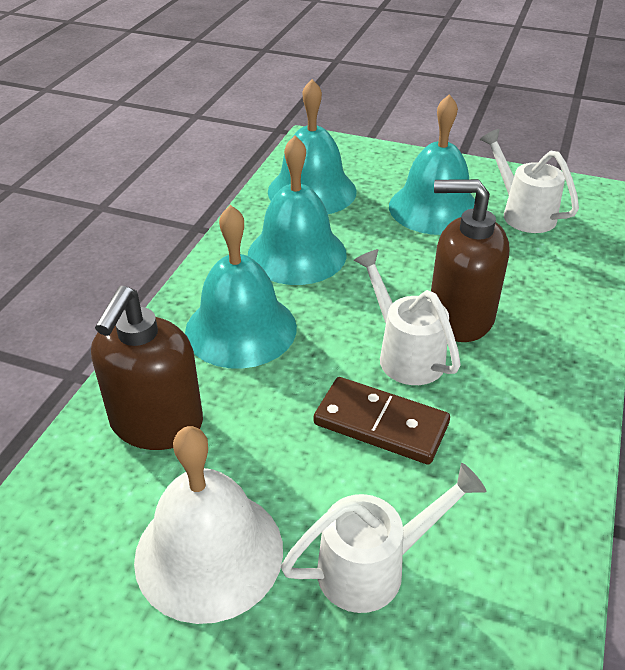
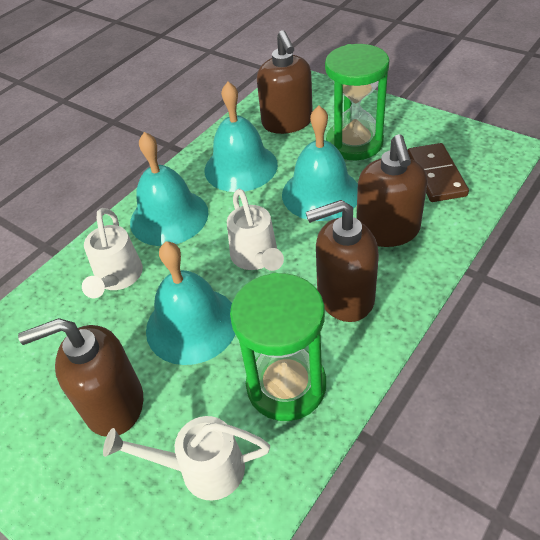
brown soap dispenser: [91,286,203,450] [431,179,509,342] = 2 -> [18,318,143,437] [257,30,313,134] [306,200,379,322] [356,134,428,247] = 4
green hourglass: none = 0 -> [230,273,326,421] [325,44,389,160] = 2
white bell: [134,426,283,624] = 1 -> none = 0

